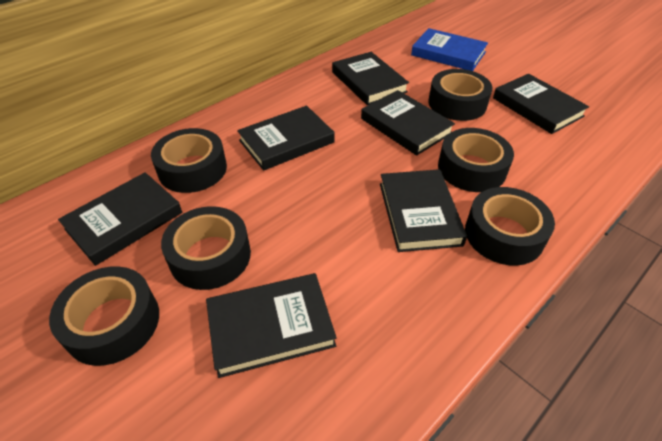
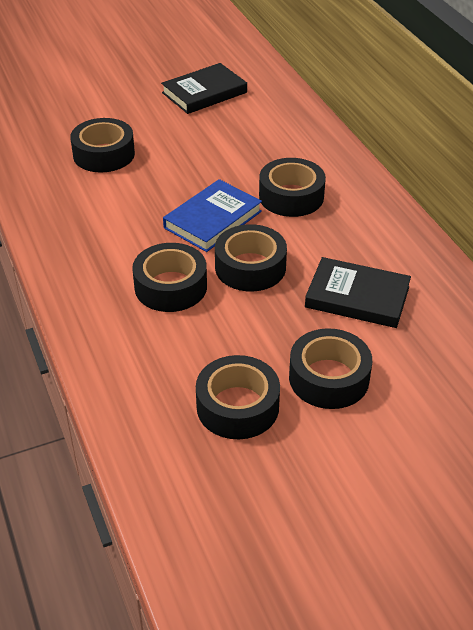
black book: [58,172,182,266] [206,273,337,378] [237,106,335,171] [332,52,409,105] [361,90,455,155] [380,169,467,252] [493,74,589,134] = 7 -> [161,63,247,114] [305,257,411,328] = 2

